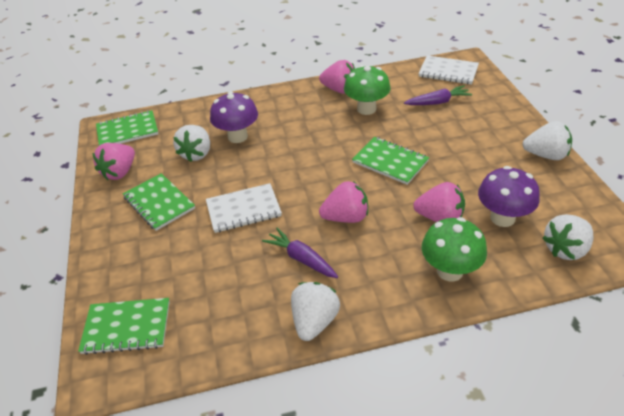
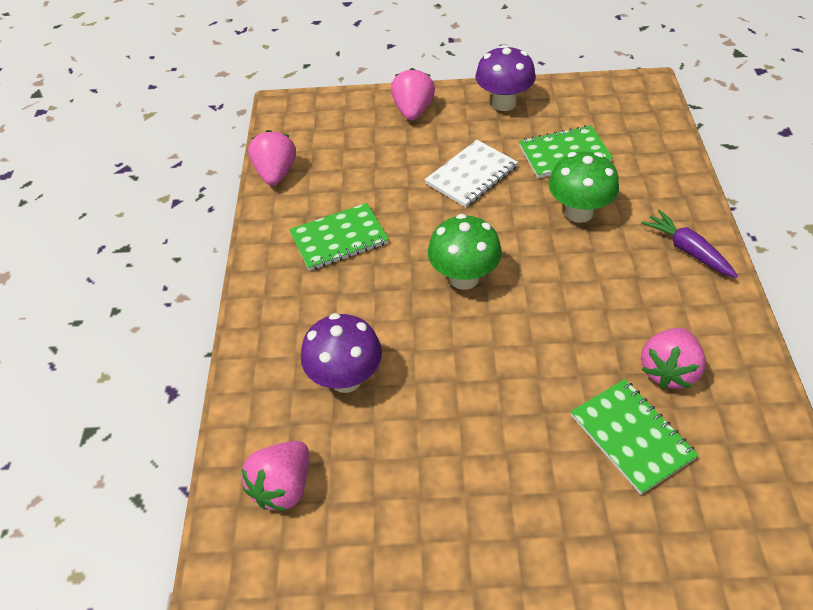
green notebook: [78,298,170,355] [96,110,158,145] [123,173,195,231] [352,137,429,185] = 4 -> [289,203,389,271] [519,125,613,178] [571,379,699,495] = 3
purple carrot: [262,228,338,278] [404,85,472,105] = 2 -> [642,210,738,278] = 1
white notebook: [206,183,282,233] [418,55,479,85] = 2 -> [425,140,518,207] = 1
white strawberry: [173,125,210,162] [291,282,340,341] [523,121,572,160] [543,214,593,260] = 4 -> none = 0

